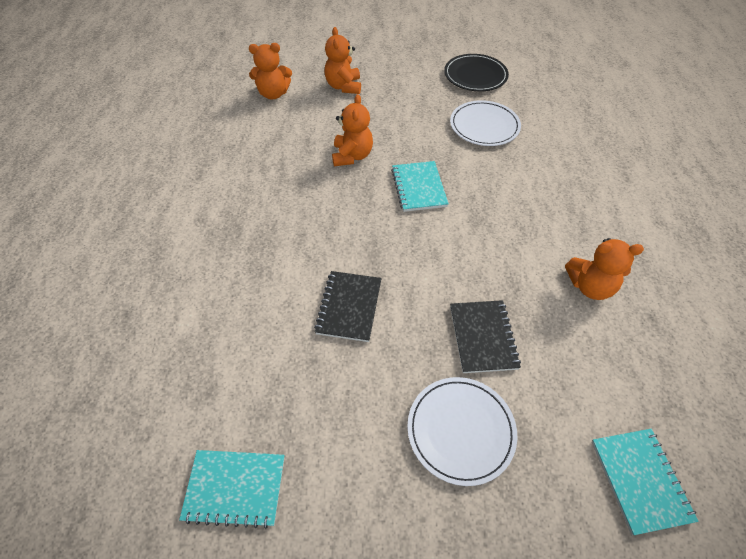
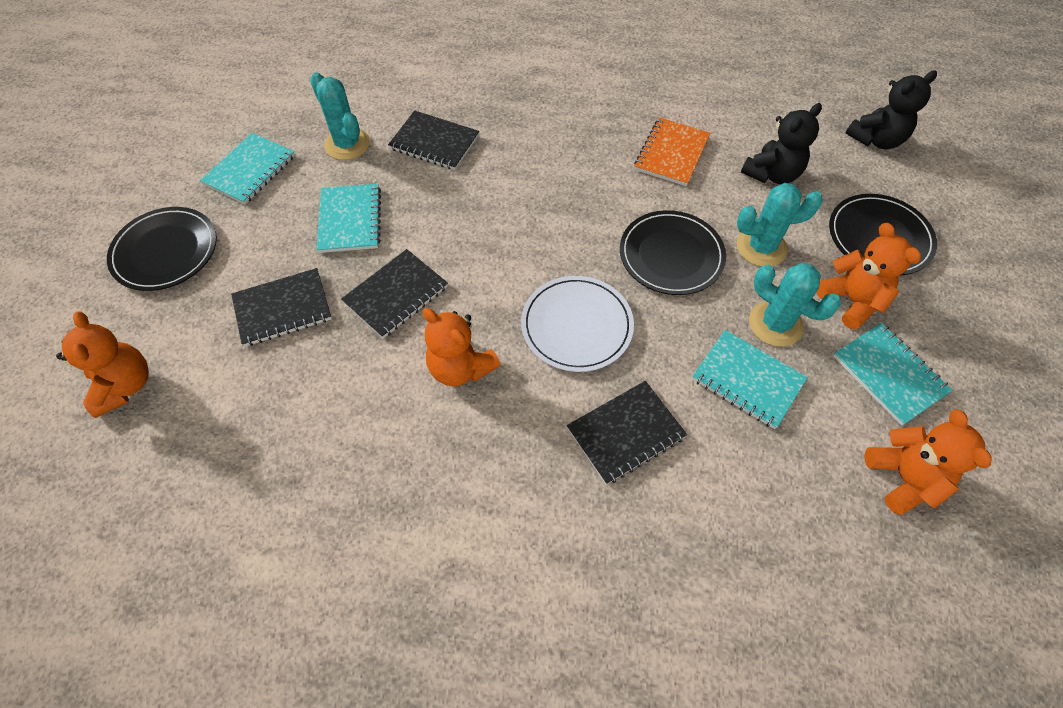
black notebook: [314,271,381,342] [450,300,521,373] = 2 -> [231,268,332,346] [341,249,448,339] [388,110,479,170] [567,381,687,485] = 4
black plate: [444,54,509,91] = 1 -> [107,207,217,291] [620,210,726,295] [829,194,937,275] = 3
black teddy bear: none = 0 -> [741,103,822,184] [845,70,937,149] = 2
orange notebook: none = 0 -> [634,118,710,186] = 1
turquoise cactus: none = 0 -> [310,72,370,160] [737,183,823,266] [749,263,841,347] = 3
turquoise notebook: [179,450,285,529] [391,161,449,212] [592,429,698,535] = 3 -> [200,133,295,204] [317,184,381,253] [692,330,808,429] [833,323,952,426] = 4
white plate: [407,377,518,486] [450,100,521,146] = 2 -> [521,276,634,372] = 1

